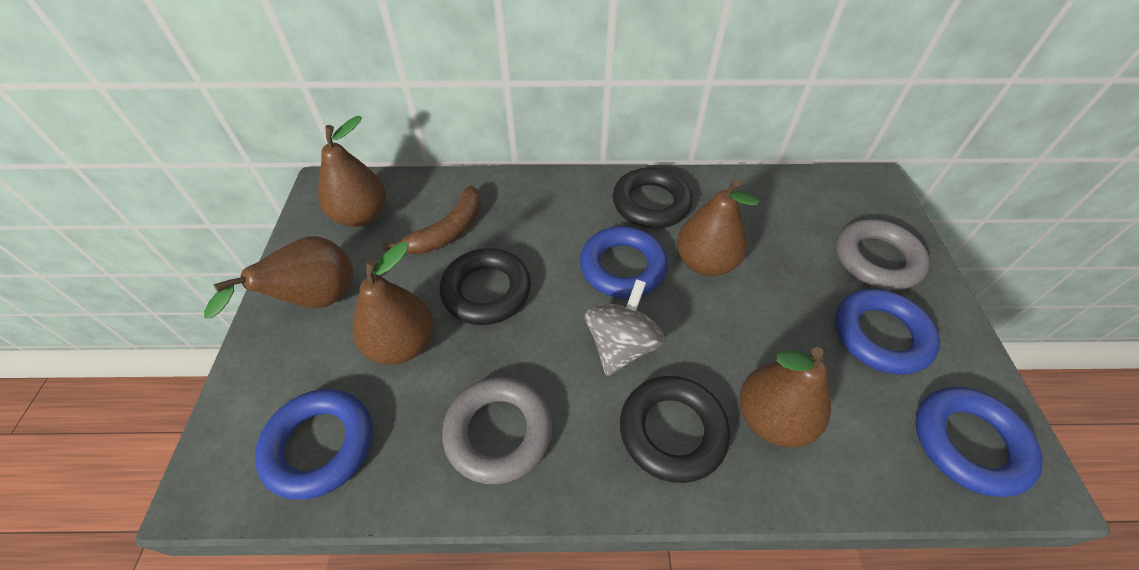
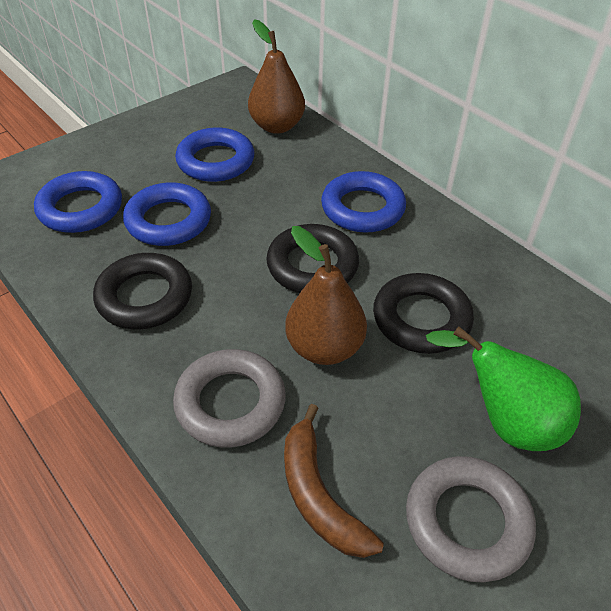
brown pear: [204,236,353,319] [318,116,386,227] [353,242,434,365] [677,179,760,276] [740,347,831,447] = 5 -> [248,19,305,134] [285,226,367,365] = 2
green pear: none = 0 -> [426,326,581,451] = 1
grey spinning top: [585,279,665,376] = 1 -> none = 0

